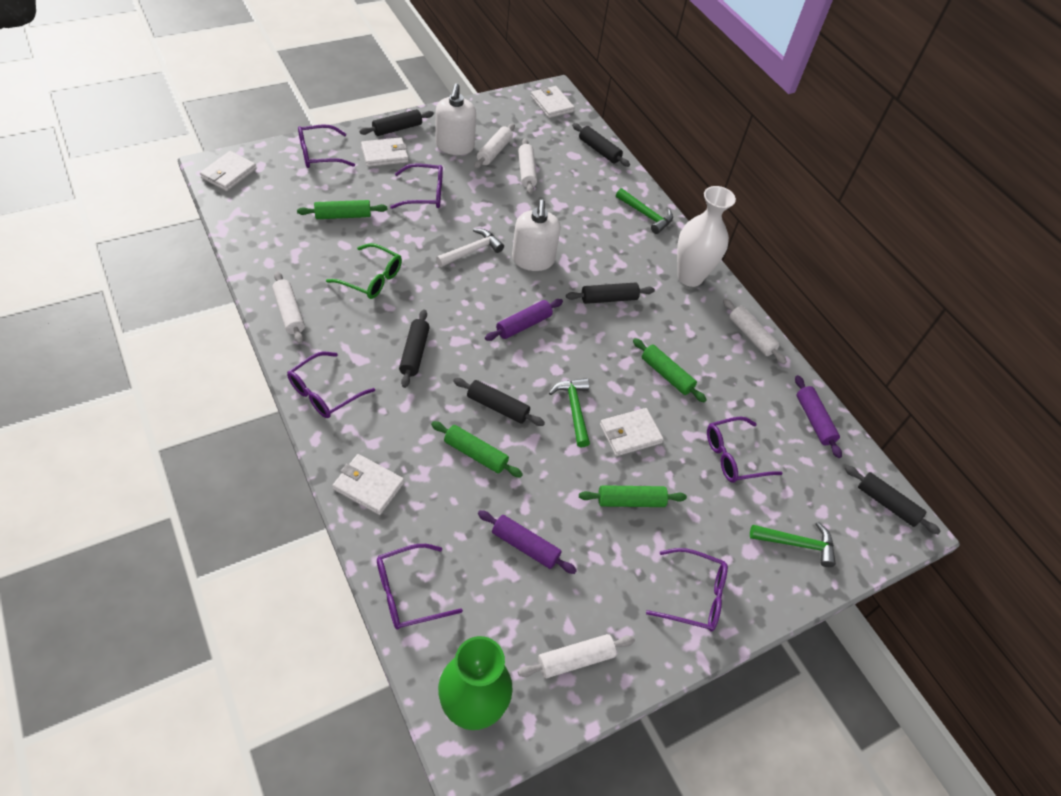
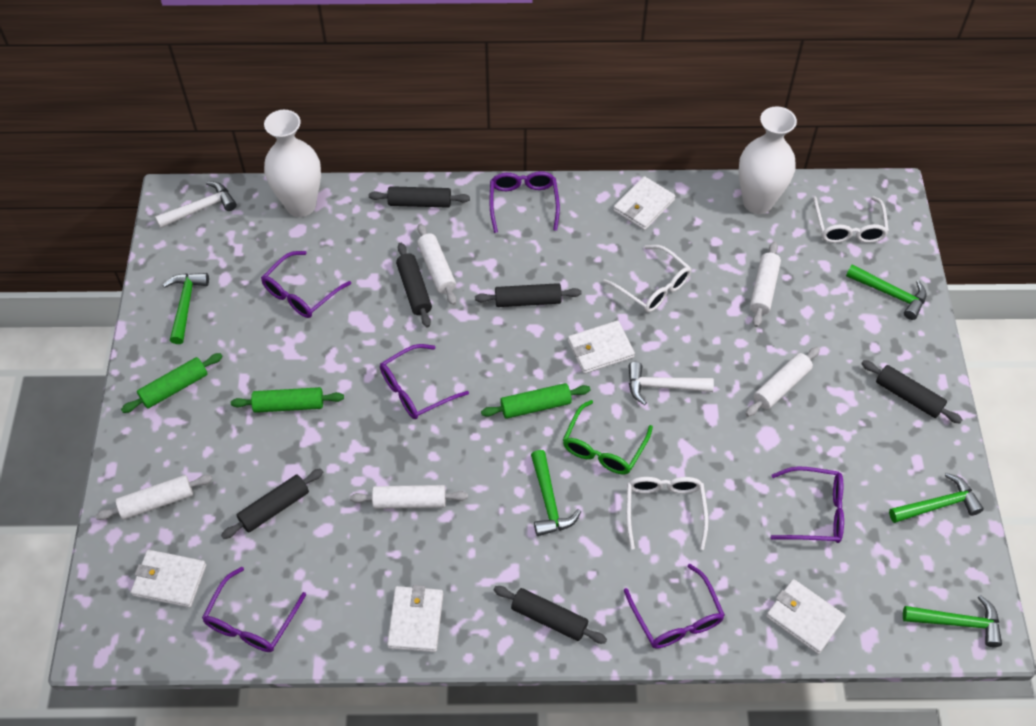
green hammer: [549,378,590,447] [616,188,673,234] [750,522,836,567] = 3 -> [163,273,209,344] [531,450,581,536] [846,264,926,320] [889,473,984,523] [903,595,1002,647] = 5
green rolling pin: [297,200,387,219] [431,421,523,477] [579,485,687,507] [633,338,707,402] = 4 -> [121,353,223,413] [231,387,344,413] [481,383,590,419] = 3
green vase: [438,636,513,730] = 1 -> none = 0
purple rolling pin: [478,510,577,574] [485,299,563,341] [795,375,842,458] = 3 -> none = 0
white glasses: none = 0 -> [603,245,691,313] [626,477,708,550] [813,196,889,243] = 3
white hammer: [436,228,504,267] = 1 -> [155,181,237,228] [628,362,714,405] = 2
white soap dispenser: [435,83,476,155] [512,200,561,271] = 2 -> none = 0
white vase: [677,186,736,287] = 1 -> [264,110,321,217] [738,107,797,214] = 2

